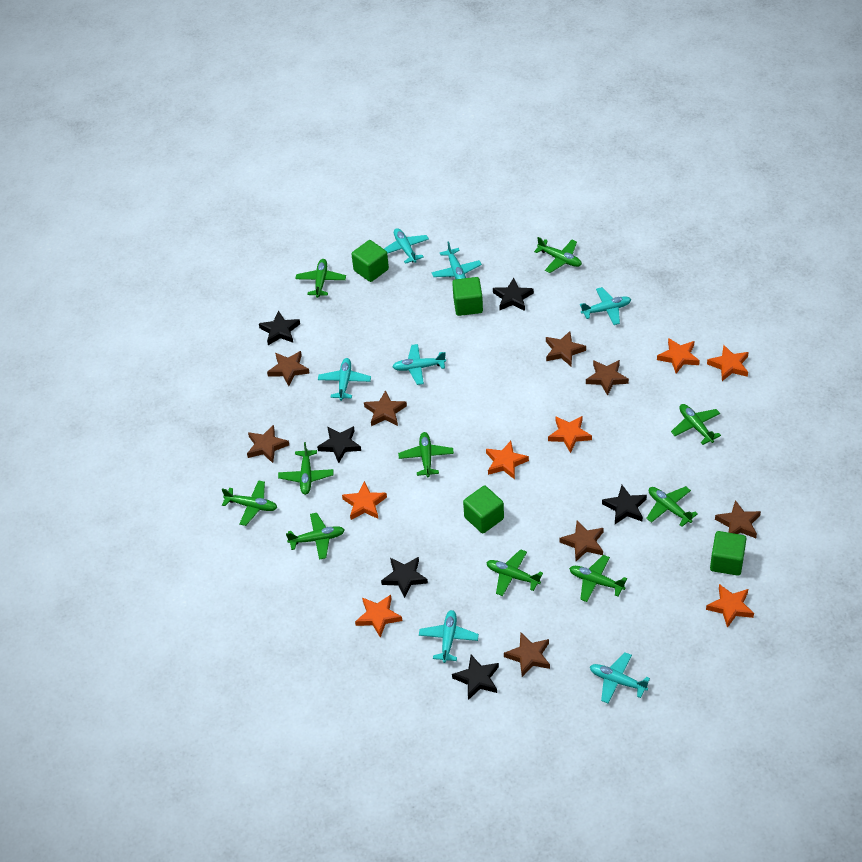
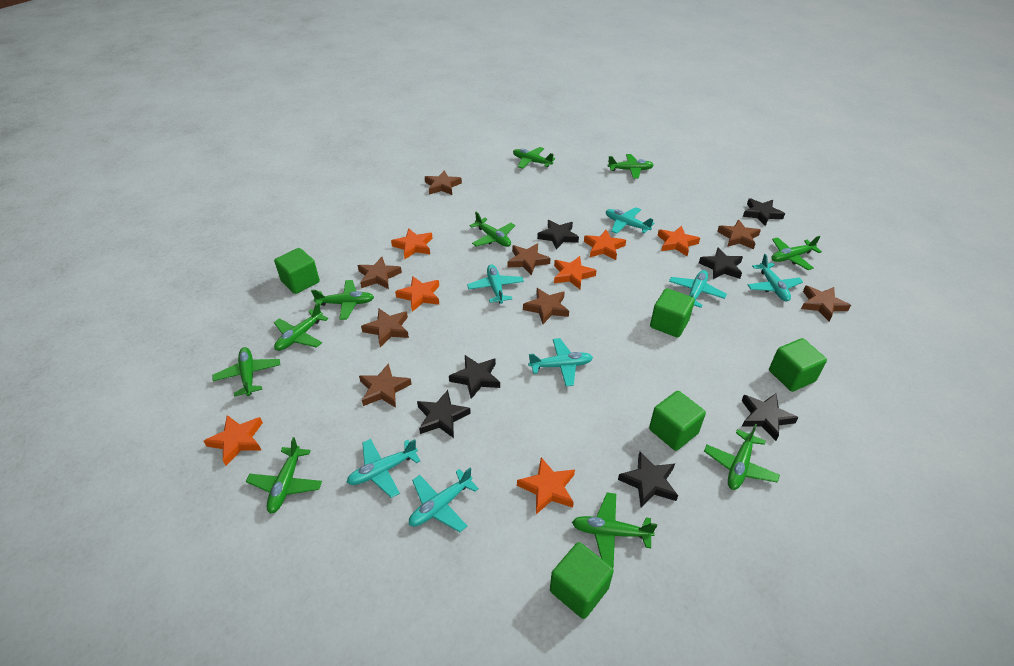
black star: [259,311,300,345] [317,426,361,463] [381,557,428,598] [452,655,499,700] [493,278,534,311] [602,485,647,524] = 6 -> [417,390,471,438] [449,355,500,399] [537,220,579,250] [618,452,678,508] [699,248,743,279] [741,393,799,441] [743,198,785,226] = 7
green cube: [352,240,389,282] [452,277,483,316] [463,486,504,533] [710,531,746,576] = 4 -> [274,248,320,294] [550,542,614,619] [649,391,706,451] [650,288,695,338] [769,338,827,392] = 5

